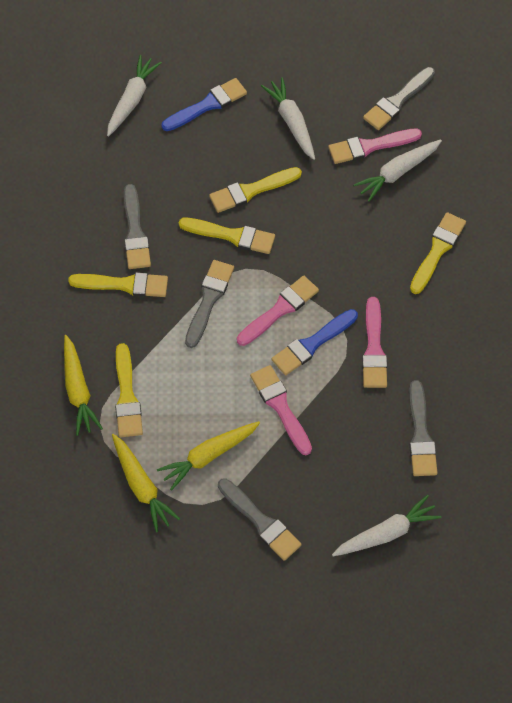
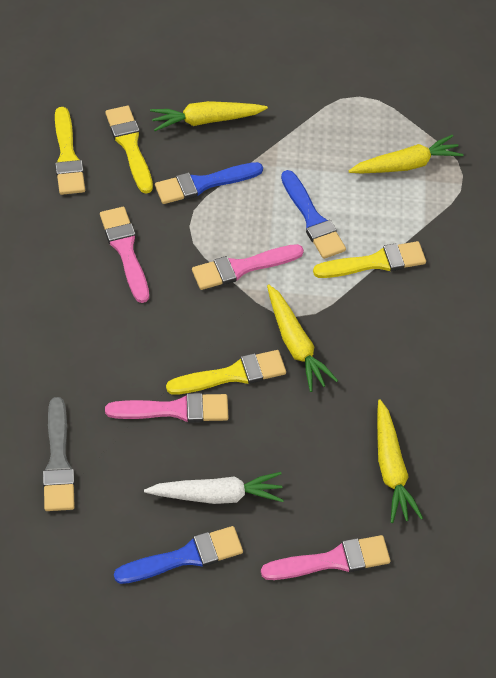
blue brush: [161,78,247,131] [271,309,358,375] = 2 -> [114,526,243,584] [155,162,263,204] [281,170,346,259] = 3
grey brush: [124,184,151,269] [185,260,234,348] [218,478,302,561] [363,67,435,130] [409,380,438,476] = 5 -> [43,397,75,511] = 1
white carrot: [107,55,162,137] [261,77,315,160] [332,495,441,556] [353,139,442,202] = 4 -> [144,472,284,504] = 1
yellow brush: [68,272,168,297] [115,343,143,437] [179,218,275,254] [209,167,302,213] [410,212,466,294] = 5 -> [55,107,85,195] [105,106,153,194] [166,350,286,395] [313,241,426,278] = 4
yellow carrot: [64,335,103,436] [112,434,180,533] [157,421,260,491] = 3 -> [150,101,268,131] [267,284,338,392] [349,135,464,173] [377,400,423,523] = 4

